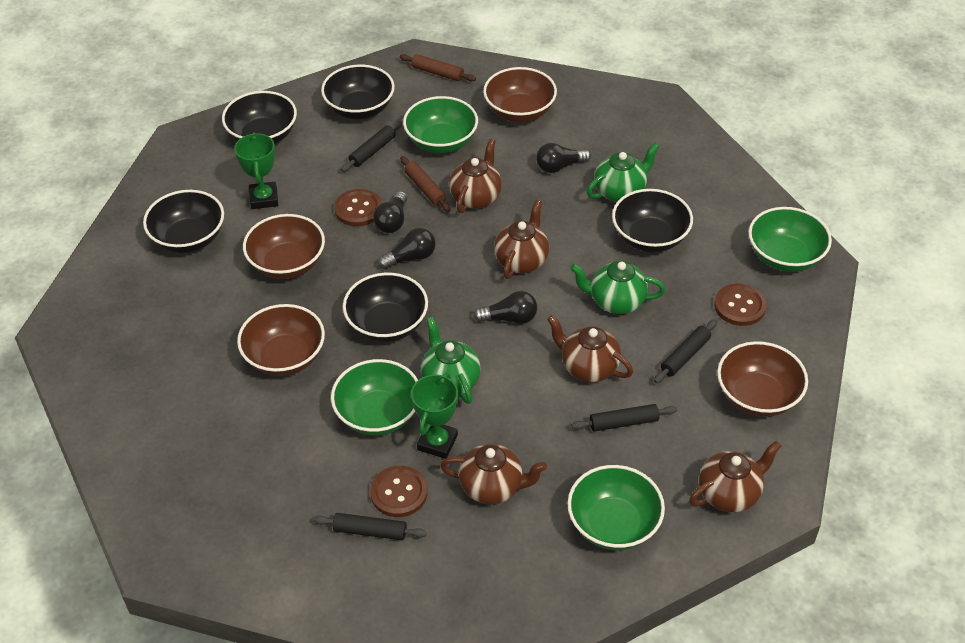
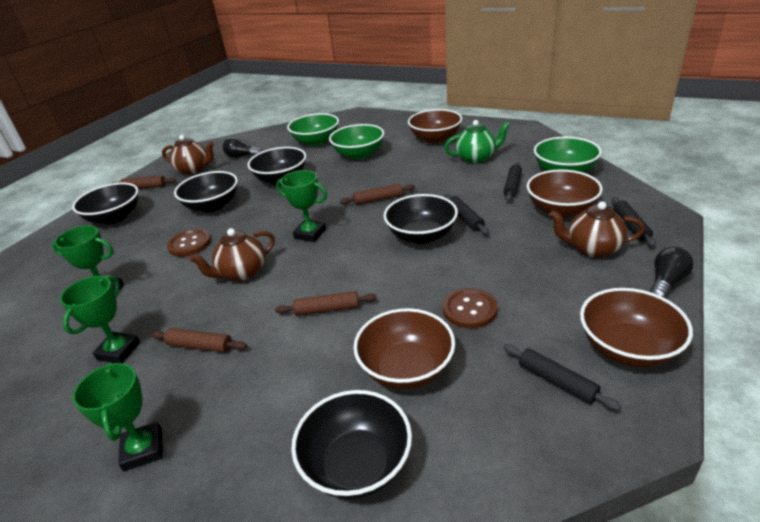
black light bulb: [373,191,407,233] [378,228,436,269] [473,291,537,324] [536,143,591,173] = 4 -> [223,137,262,158] [649,247,694,298] = 2
brown button: [334,189,382,226] [370,466,428,517] [714,284,767,326] = 3 -> [167,229,211,257] [443,288,498,329] = 2
brown rolling pin: [400,54,476,81] [400,156,451,212] = 2 -> [111,176,176,189] [151,328,247,353] [275,291,377,316] [340,184,415,205] = 4
brown teapot: [440,444,547,504] [449,139,502,213] [494,200,549,279] [547,315,633,382] [689,441,781,512] = 5 -> [162,135,214,175] [189,228,275,281] [549,201,645,258] = 3
green bowl: [331,359,418,436] [403,96,478,153] [567,465,665,550] [749,207,832,272] = 4 -> [287,113,339,146] [329,124,384,160] [534,136,602,173] = 3
green teapot: [421,317,481,404] [570,261,665,314] [587,143,660,202] = 3 -> [444,120,510,163] = 1
green trophy: [234,133,278,209] [411,373,458,459] = 2 -> [52,225,124,291] [60,275,140,363] [73,363,163,471] [276,170,327,242] = 4

